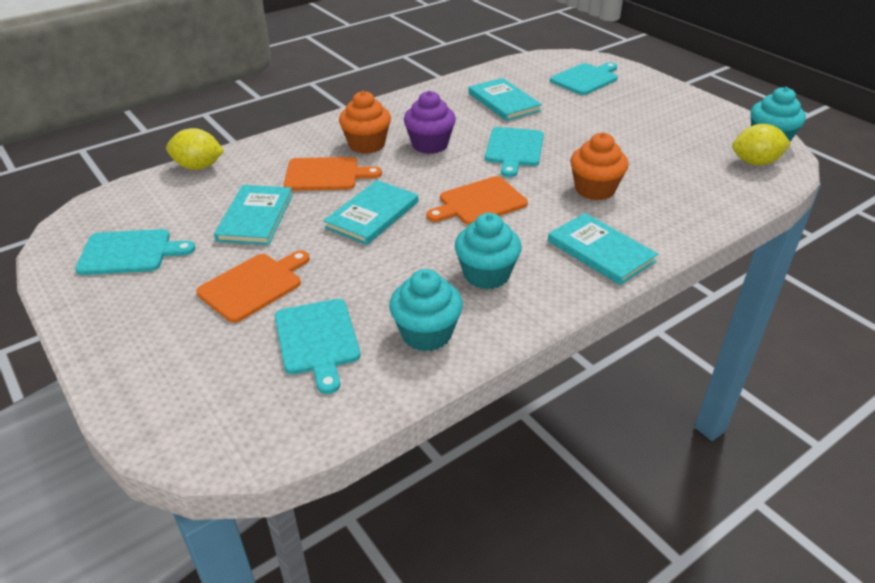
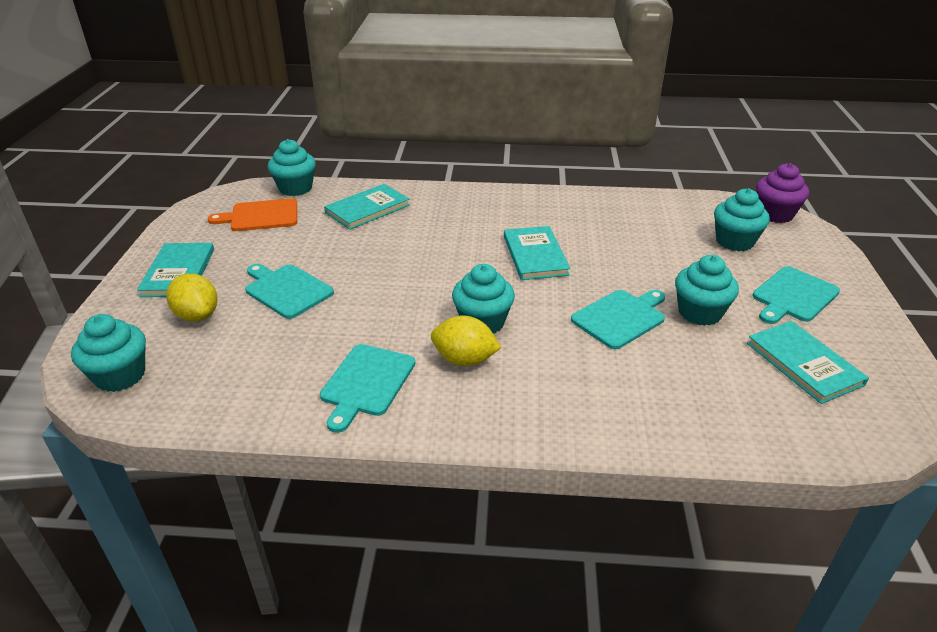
orange cupcake: [339,91,391,154] [570,133,628,200] = 2 -> none = 0
orange cutting board: [196,250,310,323] [284,157,382,191] [426,176,528,225] = 3 -> [207,198,297,231] = 1
turquoise cupcake: [389,269,463,351] [455,213,522,289] [751,87,806,142] = 3 -> [71,314,146,392] [268,139,316,196] [452,264,515,333] [675,255,739,326] [714,188,770,251] = 5

